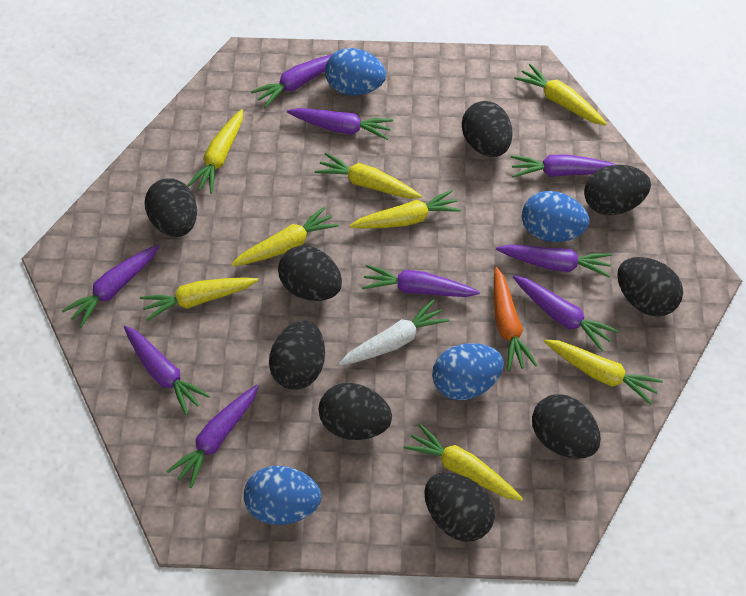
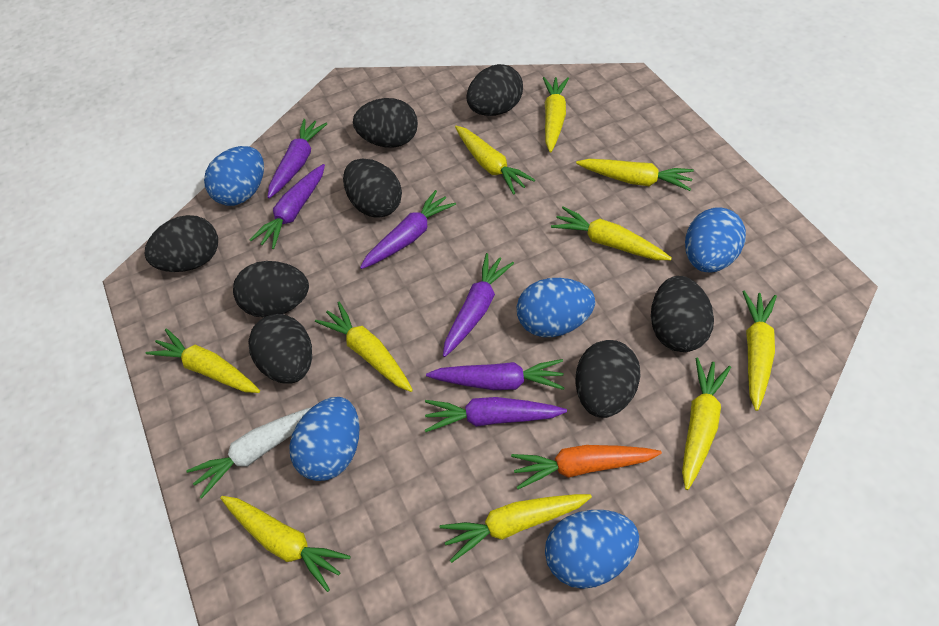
black egg: [145,178,197,237] [269,320,325,390] [278,245,342,301] [319,383,392,440] [424,473,495,542] [462,101,513,157] [532,394,601,459] [584,165,651,215] [617,257,683,317] = 9 -> [144,215,218,272] [233,261,309,317] [248,314,312,384] [343,159,402,218] [353,98,418,148] [467,64,523,116] [575,340,641,418] [651,276,714,352] = 8
blue egg: [244,466,321,525] [325,48,386,96] [432,343,504,400] [522,191,589,242] = 4 -> [204,146,264,206] [290,397,360,481] [517,278,595,337] [545,510,639,589] [685,207,746,272] = 5
purple carrot: [62,245,159,328] [124,326,210,415] [167,385,259,488] [251,54,332,108] [287,108,393,140] [362,265,480,297] [496,245,612,278] [511,154,617,178] [513,275,619,351] = 9 -> [249,164,325,249] [268,119,327,198] [360,190,456,269] [425,397,567,432] [426,359,565,390] [443,253,514,357] = 6
yellow carrot: [140,277,258,321] [187,109,243,194] [231,206,339,266] [315,152,422,199] [349,190,461,229] [404,423,523,501] [515,64,607,125] [544,339,663,405] = 8 -> [146,329,260,393] [220,496,351,592] [315,302,413,392] [440,494,592,563] [455,126,535,195] [543,77,569,152] [551,206,672,260] [576,159,694,191] [682,358,731,490] [742,290,777,411] = 10

